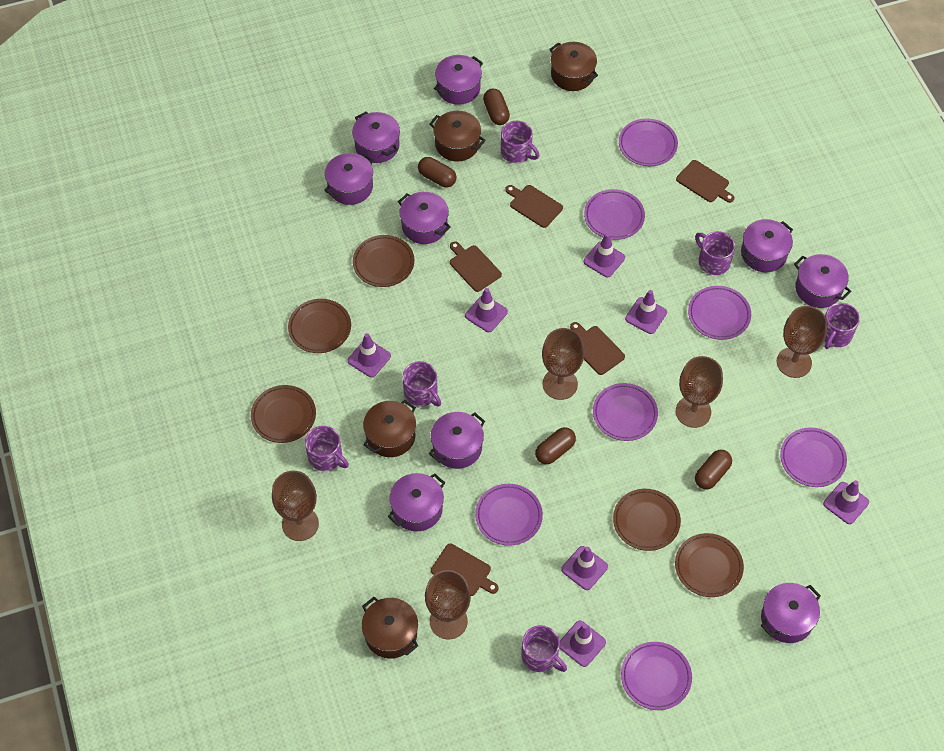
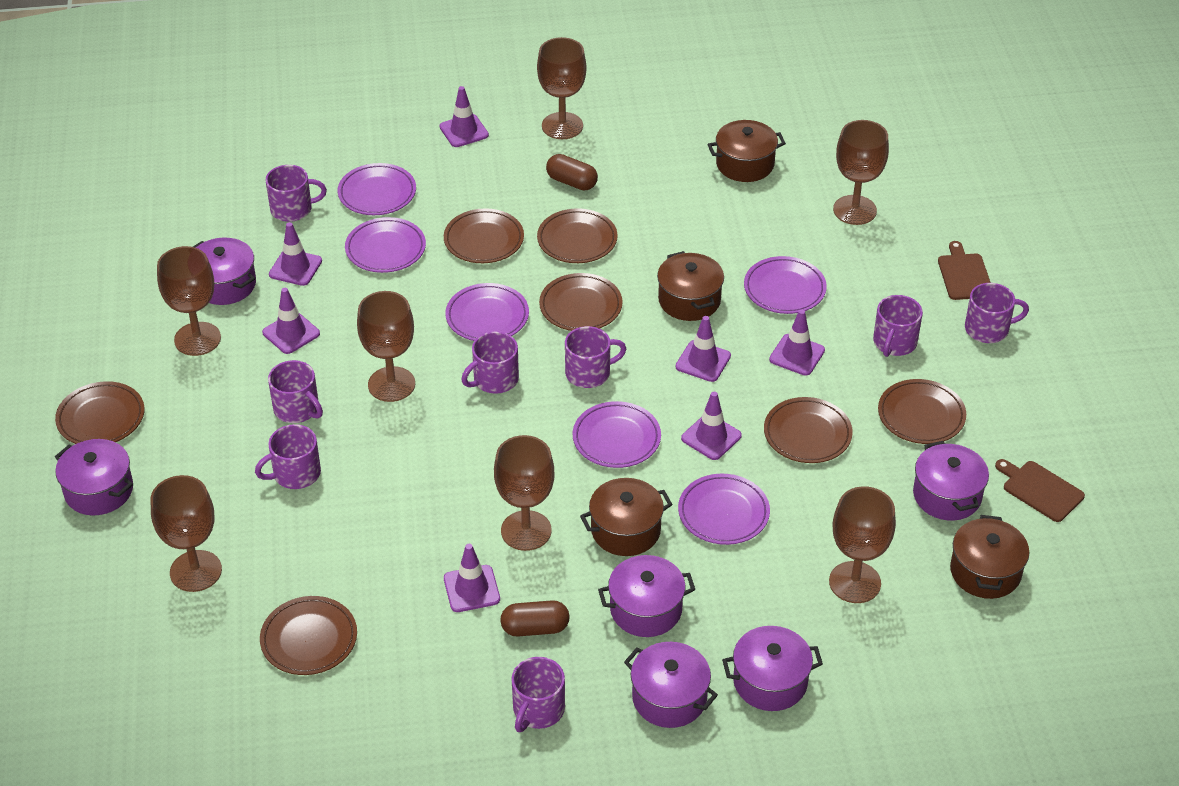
brown capsule: [418,157,457,188] [483,88,510,125] [535,427,576,465] [695,450,732,489] = 4 -> [500,600,570,637] [546,154,598,191] = 2
brown cutting board: [431,544,498,596] [450,241,502,292] [505,185,563,228] [570,322,625,375] [676,160,735,203] = 5 -> [938,241,991,300] [995,459,1085,522] = 2
brown goblet: [272,471,319,541] [425,570,471,640] [542,328,584,400] [676,356,723,428] [777,306,827,378] = 5 -> [150,475,222,592] [157,246,221,356] [357,291,415,402] [494,435,555,551] [537,37,587,139] [829,486,896,603] [833,120,889,225] = 7
brown plate: [251,385,316,443] [288,299,351,353] [353,235,414,287] [613,489,681,551] [675,533,744,597] = 5 -> [55,381,145,444] [260,596,357,675] [444,208,524,263] [537,208,617,263] [539,273,623,331] [764,397,853,463] [878,379,966,444] = 7
purple mug: [305,426,349,471] [403,361,441,406] [501,121,539,164] [521,625,567,673] [695,231,735,275] [824,303,860,349] = 6 -> [255,424,321,489] [265,165,327,222] [268,360,323,423] [461,332,519,394] [511,657,565,732] [565,326,626,388] [873,295,923,357] [965,283,1029,343] = 8
purple plate: [475,484,543,546] [584,189,645,240] [593,383,658,441] [619,118,678,166] [621,642,692,710] [688,286,751,340] [780,427,847,487] = 7 -> [338,163,416,215] [345,217,426,273] [445,283,529,341] [573,401,661,468] [678,474,770,545] [744,256,827,314] = 6
purple pot: [324,153,374,205] [352,112,400,163] [388,473,445,531] [398,192,451,244] [429,412,485,469] [434,55,483,105] [741,219,793,272] [761,583,821,643] [794,254,852,308] = 9 -> [55,439,133,516] [193,238,256,305] [598,555,695,637] [624,642,718,728] [722,626,823,711] [913,441,989,520] = 6

